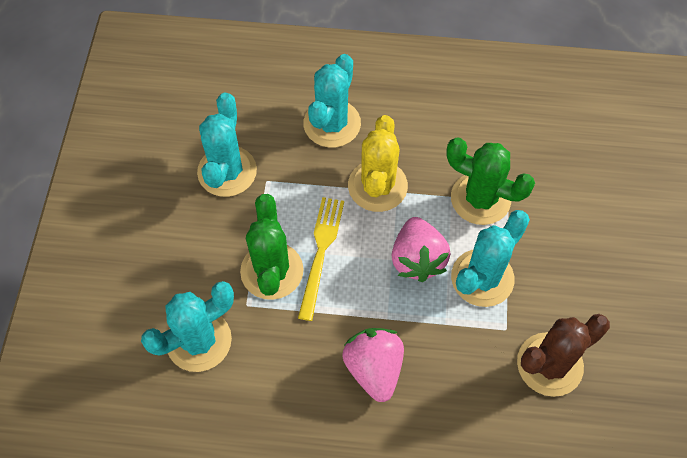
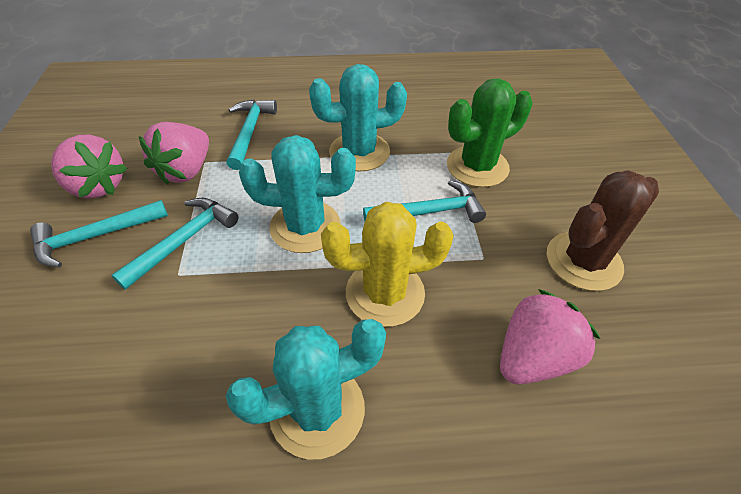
green cactus: [240,194,304,300] [446,138,535,225] = 2 -> [447,78,533,187] = 1
pink strawberry: [342,328,404,402] [391,217,451,282] = 2 -> [51,134,127,199] [139,122,209,185] [500,289,600,384] = 3
turquoise cactus: [141,281,234,372] [197,92,257,197] [303,54,361,148] [451,210,530,307] = 4 -> [226,319,386,459] [239,135,356,253] [309,64,407,172] = 3
turquoise hammer: none = 0 -> [30,200,168,267] [111,198,238,290] [226,99,277,170] [363,180,486,223] = 4
yellow fork: [298,197,344,321] = 1 -> none = 0

